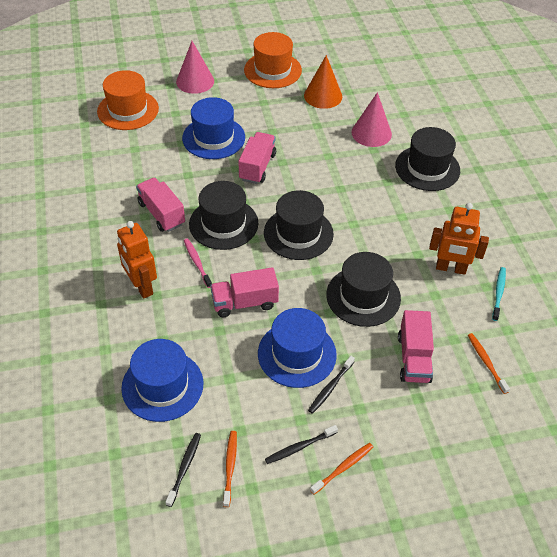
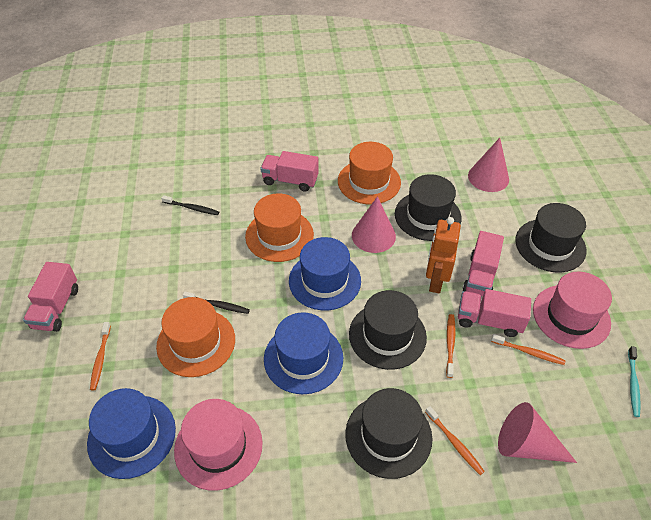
black toothbrush: [165,433,201,507] [265,425,338,464] [308,356,355,414] = 3 -> [161,195,219,215] [183,291,250,314] = 2
orange cone: [304,55,342,109] = 1 -> none = 0
orange hat: [97,70,159,130] [244,32,302,88] = 2 -> [156,297,235,377] [245,193,314,262] [338,142,401,204] = 3
orange robot: [117,221,157,299] [429,203,489,275] = 2 -> [426,217,461,293] = 1
orange toothbrush: [223,431,237,507] [310,443,373,495] [468,333,510,394] = 3 -> [90,322,111,390] [425,406,485,475] [446,314,456,378] [491,334,566,365] = 4
pink cone: [176,41,214,94] [352,92,392,147] = 2 -> [352,196,396,253] [468,138,509,192] [498,402,577,463] = 3
pink hat: none = 0 -> [174,399,263,490] [533,272,612,349] = 2
pink toothbrush: [184,238,212,288] = 1 -> none = 0

